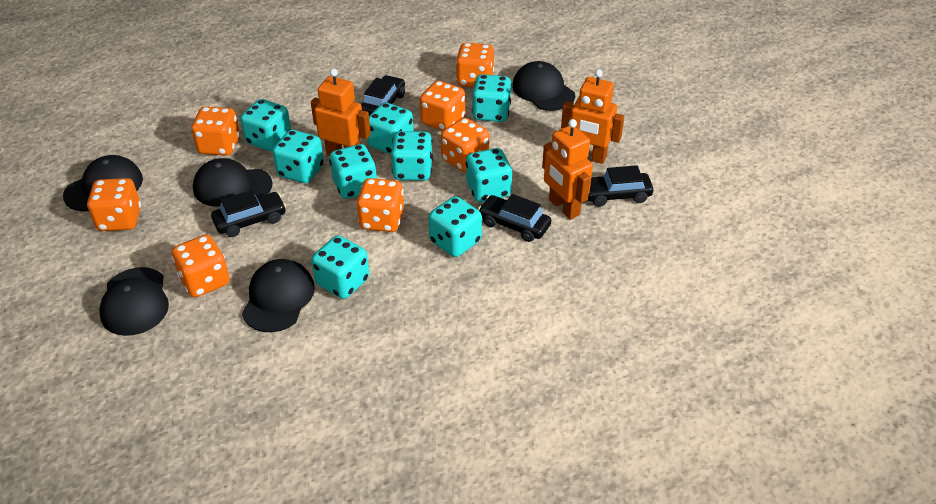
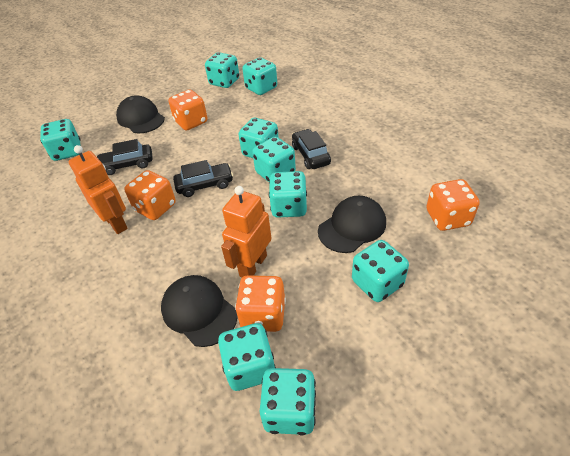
black cap: [63,155,143,212] [99,267,169,336] [193,158,272,207] [242,259,315,332] [512,61,575,111] = 5 -> [116,95,165,134] [161,275,238,347] [318,196,386,253] = 3
black car: [211,190,286,237] [361,75,405,115] [478,194,551,242] [587,165,653,207] = 4 -> [96,139,153,175] [173,160,233,197] [292,129,331,169] = 3
orange dice: [87,178,141,231] [171,235,230,297] [191,106,240,156] [356,178,404,232] [420,81,465,131] [441,118,489,173] [456,42,494,87] = 7 -> [124,170,176,220] [168,90,208,130] [235,275,286,332] [426,179,480,231] = 4
orange robot: [311,68,371,156] [542,119,593,220] [561,69,625,164] = 3 -> [68,145,128,234] [221,186,271,277] = 2

